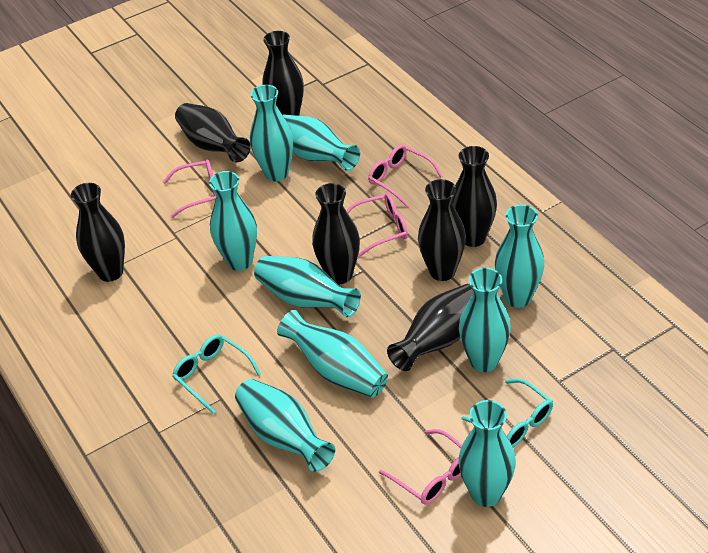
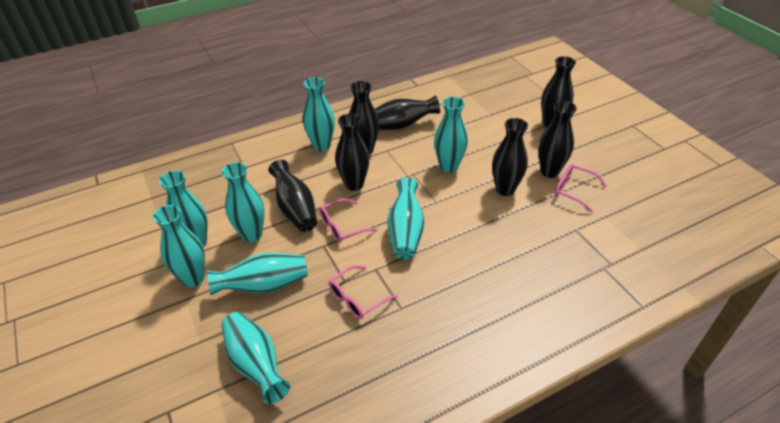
pink glasses: [163,160,216,218] [346,193,408,257] [368,145,443,207] [379,429,462,505] = 4 -> [320,198,378,243] [329,265,398,319] [555,164,607,213] = 3
turquoise glasses: [172,335,261,413] [462,379,553,447] = 2 -> none = 0
turquoise vase: [209,171,257,271] [235,379,335,472] [250,85,293,181] [254,256,361,317] [277,310,388,398] [283,115,360,171] [458,400,516,507] [459,268,511,372] [495,205,544,308] = 9 -> [153,205,205,287] [159,170,207,247] [207,253,308,295] [222,162,265,242] [222,312,290,404] [303,77,335,151] [387,177,424,259] [434,97,468,173] = 8

